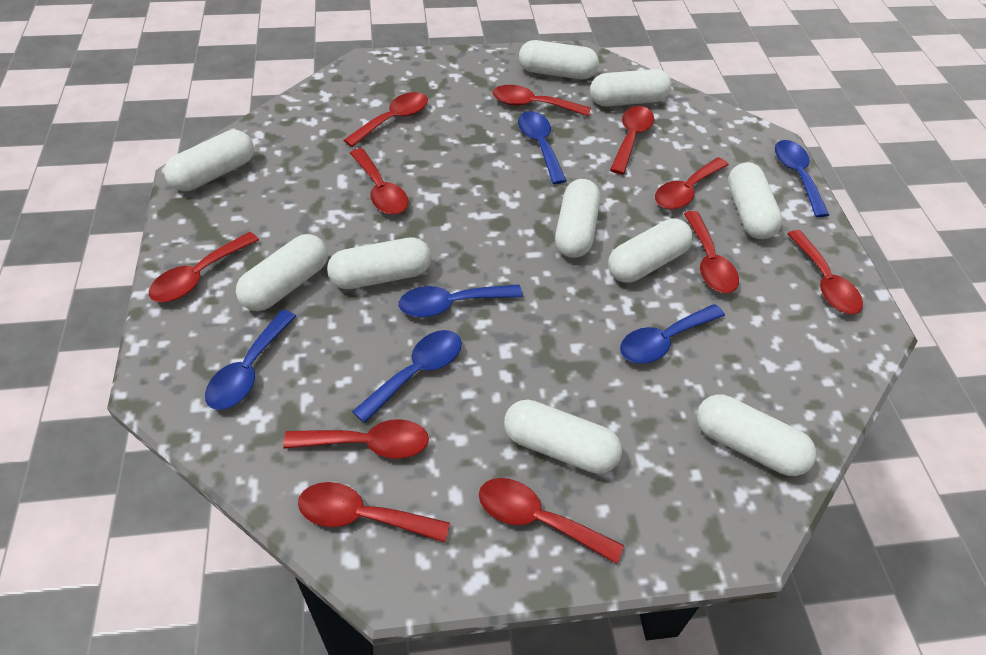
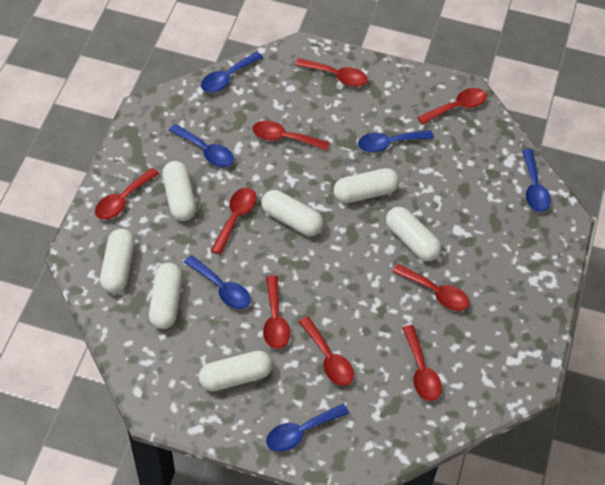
red spoon: [149,232,259,302] [283,419,429,459] [298,482,450,543] [344,92,428,147] [350,148,408,215] [479,478,624,564] [493,85,591,116] [610,106,654,174] [655,157,729,210] [684,211,739,293] [787,230,863,314] = 11 -> [95,168,159,220] [211,187,257,255] [253,120,329,151] [263,275,290,349] [295,58,368,87] [299,317,354,386] [392,264,469,311] [402,325,442,401] [417,88,487,125] = 9
white capsule: [164,130,254,191] [236,234,328,311] [327,237,431,289] [504,400,622,474] [519,40,599,79] [555,179,600,258] [590,69,671,106] [608,218,693,283] [697,394,816,476] [728,162,782,239] = 10 -> [100,229,135,293] [149,263,182,329] [162,161,196,221] [199,351,272,391] [261,190,324,236] [333,168,399,203] [386,207,442,261] = 7

